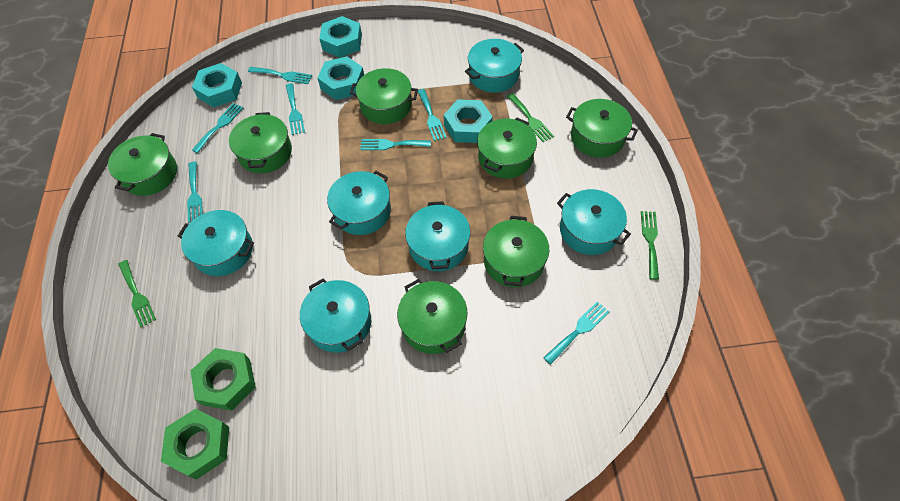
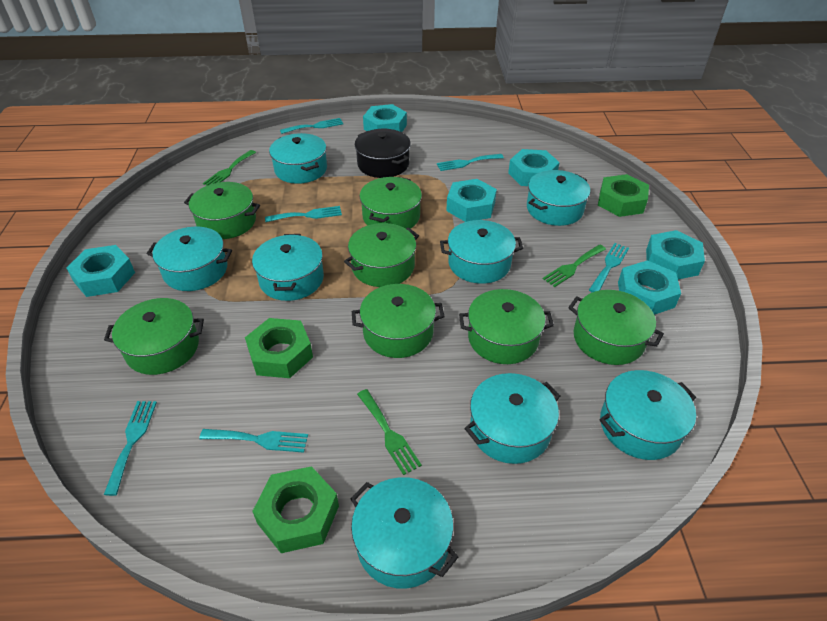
black pot: none = 0 -> [355,129,411,178] = 1
green nut: [161,409,229,480] [191,348,256,411] = 2 -> [245,318,313,378] [252,466,339,553] [598,174,649,217] = 3
turquoise fork: [187,162,203,223] [192,103,243,153] [248,67,312,84] [286,83,305,135] [360,139,431,150] [418,89,447,141] [543,301,609,365] = 7 -> [104,401,157,496] [199,429,308,453] [265,206,342,222] [280,118,343,134] [437,154,504,171] [589,243,629,292] = 6
turquoise nut: [192,63,242,107] [317,56,364,100] [319,16,362,58] [444,99,493,143] = 4 -> [66,245,135,297] [363,104,407,132] [446,179,497,222] [508,149,560,186] [618,260,681,315] [646,230,705,279] = 6
turquoise pot: [178,210,254,276] [300,279,371,353] [327,171,391,235] [405,201,470,271] [465,39,524,93] [557,189,631,255] = 6 -> [147,227,232,291] [252,234,324,301] [269,133,327,184] [350,477,458,589] [440,220,523,284] [464,373,561,464] [527,170,590,226] [599,370,696,460] = 8

